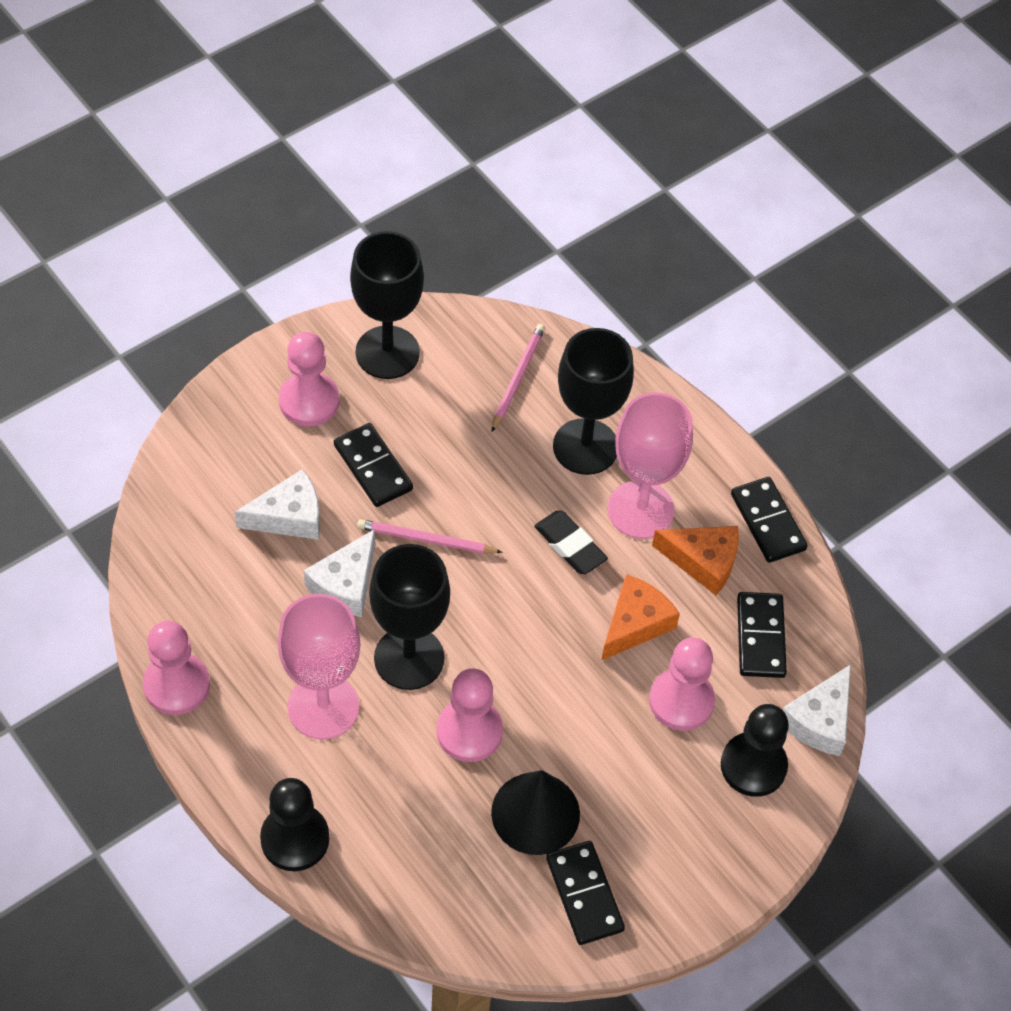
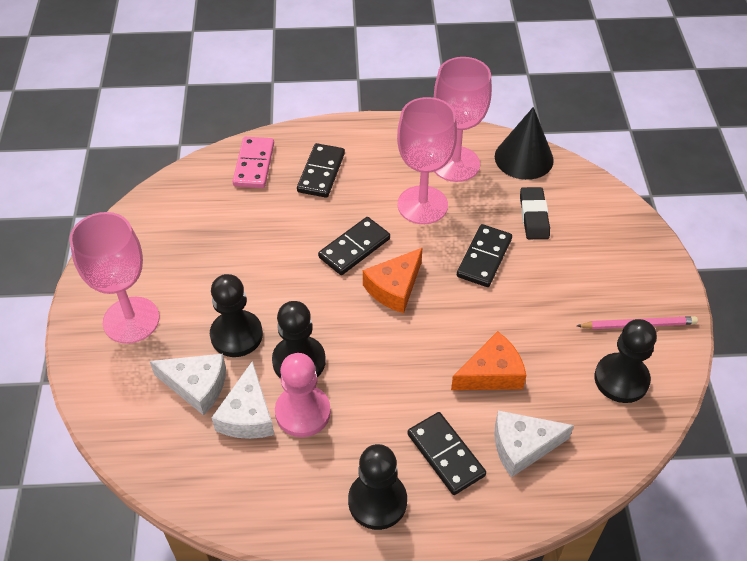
black goblet: [350,231,424,379] [369,544,450,690] [553,328,634,475] = 3 -> none = 0
black pawn: [260,778,329,871] [721,704,789,797] = 2 -> [210,274,263,357] [272,301,326,379] [348,444,407,530] [594,319,657,403] = 4
pink domino: none = 0 -> [232,137,274,188] = 1
pink goblet: [278,594,360,740] [608,392,693,539] = 2 -> [69,212,159,344] [397,97,457,224] [434,57,492,182] = 3
pink pawn: [143,621,210,715] [279,332,339,426] [437,668,503,762] [649,638,715,731] = 4 -> [275,353,331,437] = 1
pink pencil: [357,519,503,553] [492,324,545,432] = 2 -> [577,316,698,329] = 1

